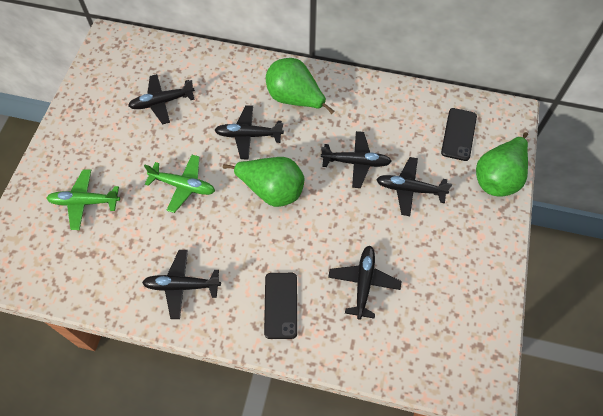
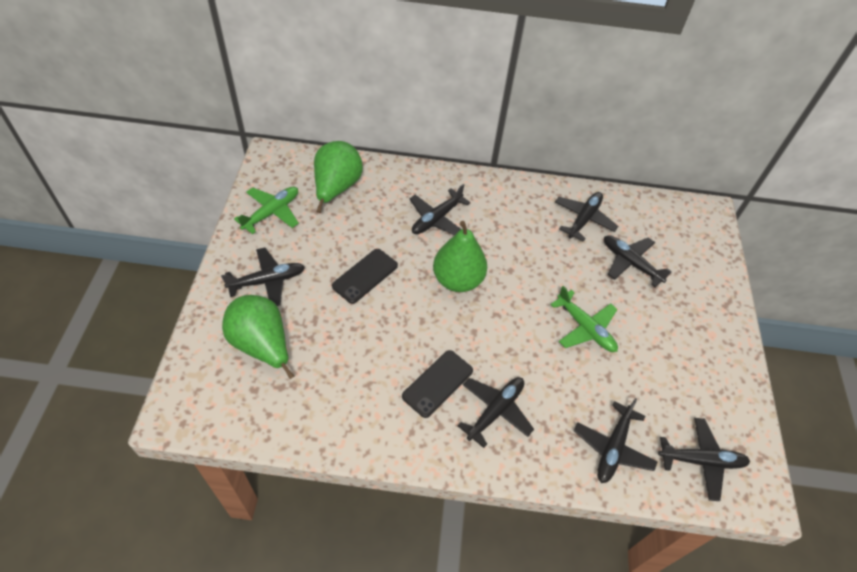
black plane: [128,74,195,124] [142,250,221,319] [215,105,284,159] [321,131,392,188] [328,246,402,320] [376,157,452,216] = 6 -> [221,247,305,306] [409,184,471,235] [458,377,534,448] [555,192,618,242] [574,398,658,483] [604,235,672,287] [658,418,750,501] = 7

